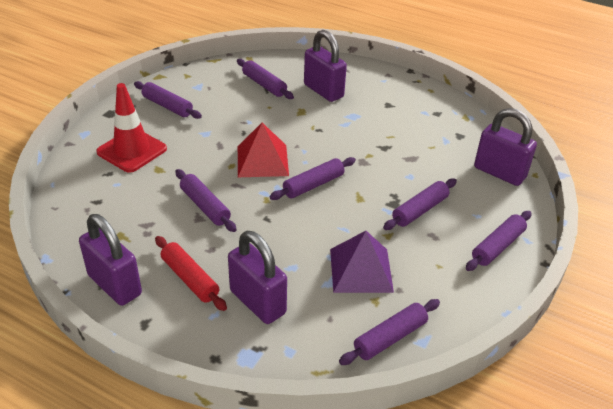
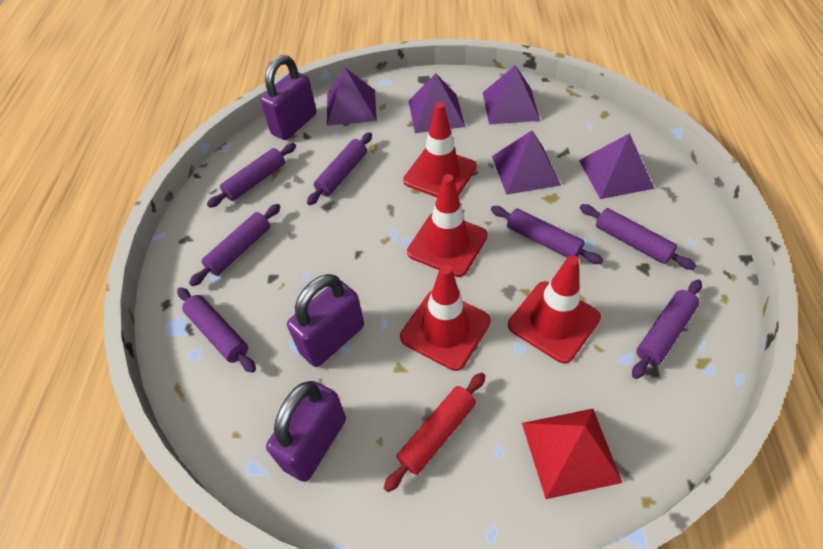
purple padlock: [79,214,142,306] [228,231,287,324] [304,30,347,102] [474,108,537,186] = 4 -> [260,55,316,140] [266,381,346,482] [287,274,364,367] = 3
purple pyramid: [330,231,394,293] = 1 -> [327,68,377,126] [409,73,465,133] [483,65,540,125] [492,130,561,195] [579,133,654,199] = 5
red traffic cone: [96,83,167,173] = 1 -> [400,265,491,371] [403,102,477,197] [407,174,488,277] [508,255,601,363] = 4

